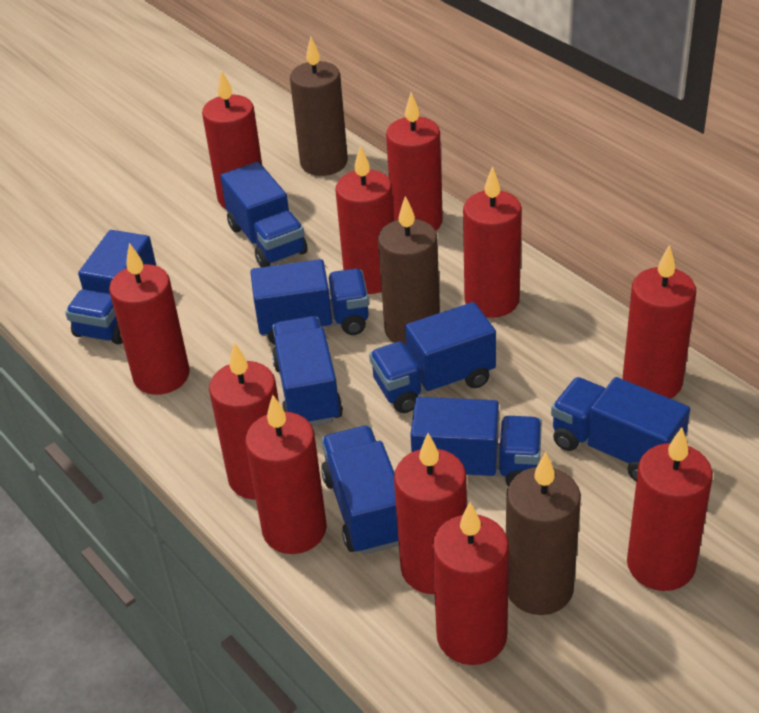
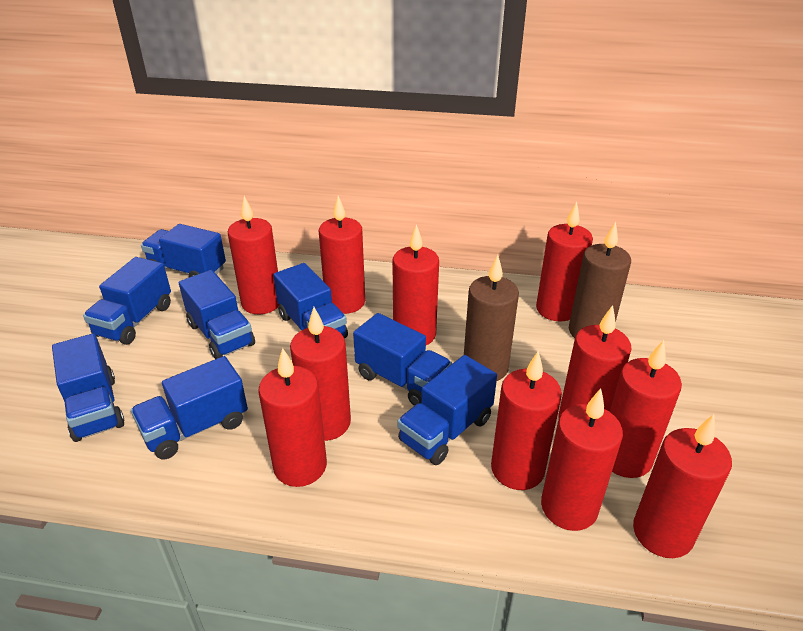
brown candle: [290,37,348,176] [378,196,440,345] [506,452,581,615] = 3 -> [464,255,519,381] [569,222,631,338] = 2

